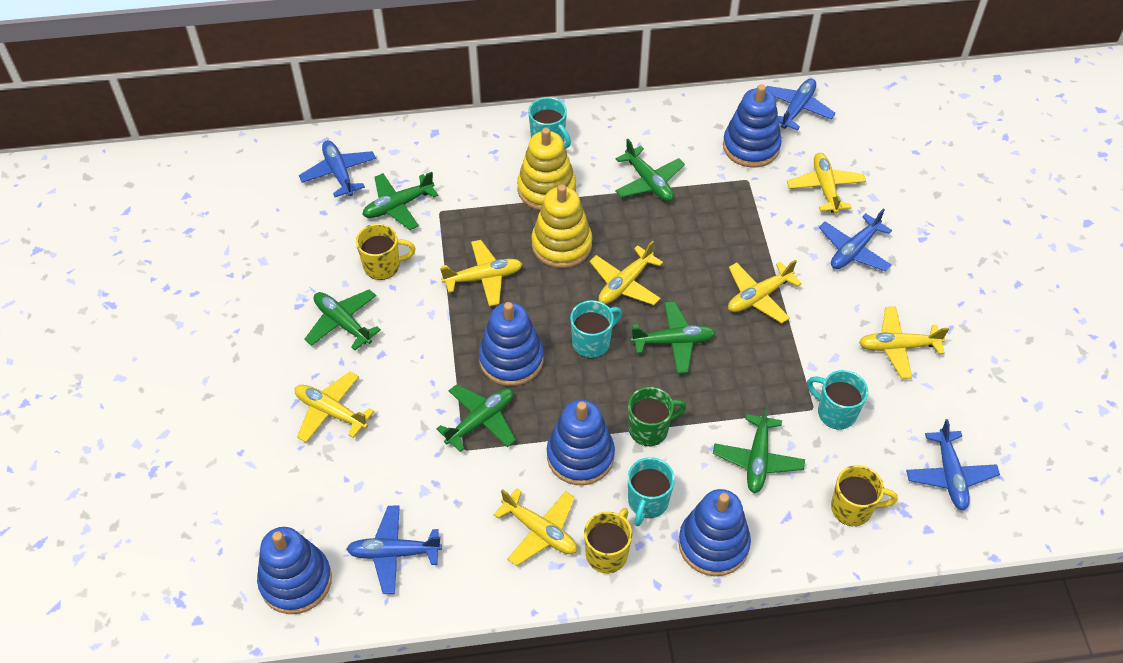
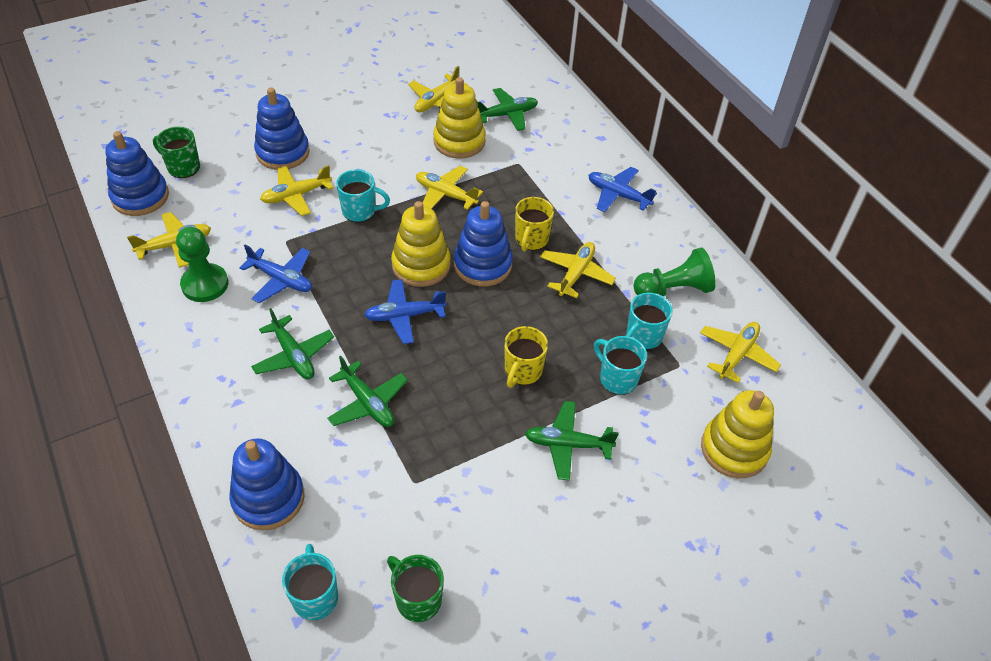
blue plane: [299,140,376,197] [347,505,442,594] [766,79,835,130] [819,209,892,271] [906,419,1000,510] = 5 -> [240,244,312,303] [364,279,446,344] [589,167,657,212] = 3
blue stacking toy: [257,527,332,614] [479,302,544,386] [547,400,615,485] [678,489,751,576] [723,84,782,168] = 5 -> [105,131,169,216] [229,438,304,530] [254,88,310,170] [454,201,513,286] = 4
green mug: [628,387,687,446] = 1 -> [153,127,200,178] [387,555,444,622] = 2
green pawn: none = 0 -> [176,227,228,302] [633,247,716,296] = 2
green plane: [304,290,381,350] [362,172,438,230] [436,384,516,452] [615,139,685,201] [631,302,716,374] [713,404,805,493] = 6 -> [251,308,334,379] [327,356,408,427] [477,88,538,131] [525,401,619,481] = 4
yellow mug: [356,224,416,280] [584,508,632,574] [831,465,898,526] = 3 -> [504,326,548,388] [515,197,554,252] = 2
yellow plane: [295,372,374,442] [440,240,522,306] [494,488,577,566] [590,240,663,305] [728,259,802,323] [787,153,866,214] [859,307,949,379] = 7 -> [127,212,211,268] [260,165,333,216] [408,66,467,112] [416,166,483,210] [540,242,616,298] [700,322,781,383] = 6
yellow stacking toy: [517,128,576,210] [532,184,592,268] = 2 -> [391,201,451,287] [433,77,486,159] [701,390,774,478] = 3

